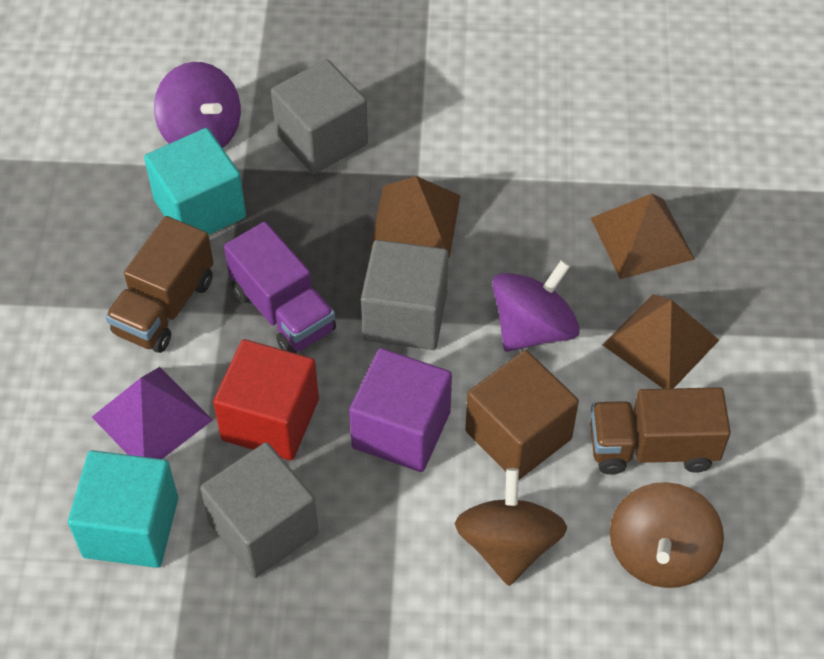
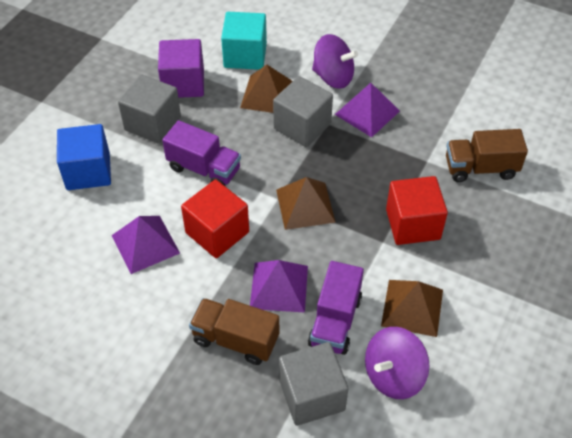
blue cube: none = 0 -> [57,124,111,190] = 1
brown cube: [465,350,579,480] = 1 -> none = 0
brown spinning top: [455,468,567,586] [610,482,724,588] = 2 -> none = 0
purple pyramid: [92,367,213,459] = 1 -> [112,216,180,274] [250,260,308,313] [335,83,400,137] = 3
purple truck: [224,222,336,353] = 1 -> [162,120,241,186] [308,261,364,355] = 2
red cube: [213,339,319,460] = 1 -> [181,180,249,258] [386,176,448,245] = 2
turquoise cube: [68,450,178,568] [144,128,246,235] = 2 -> [221,12,267,70] = 1

